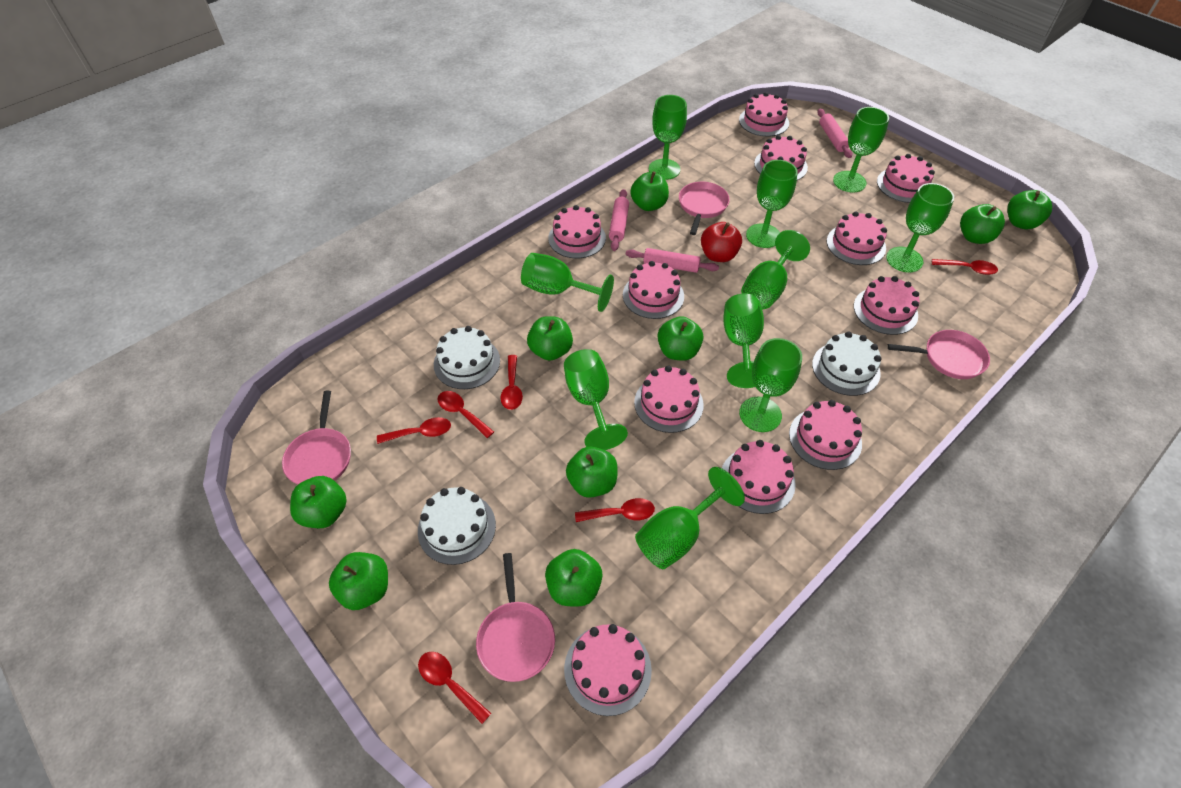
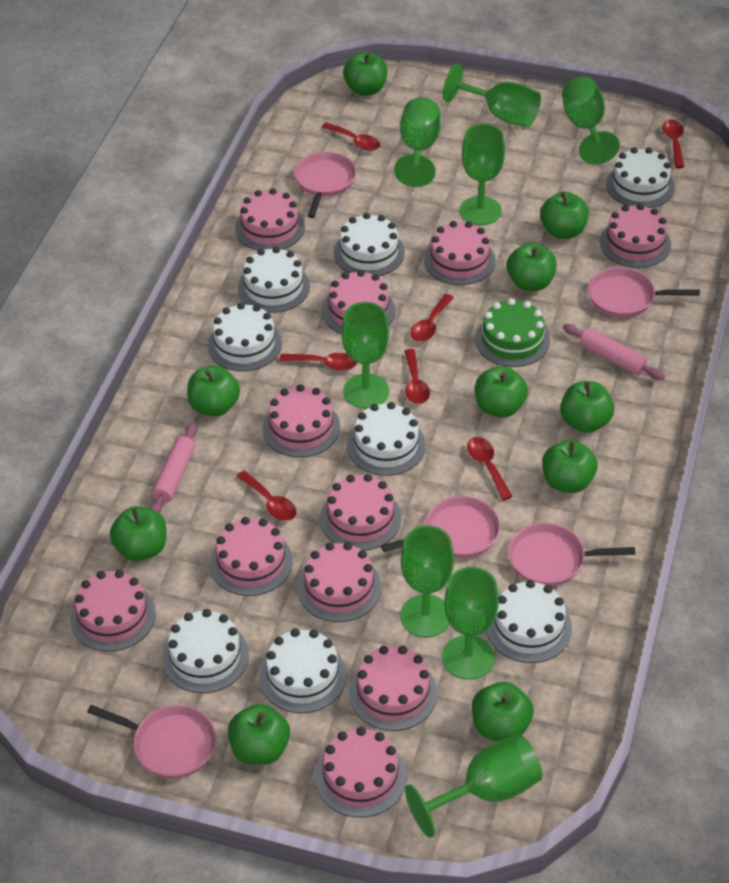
green apple: [290,476,347,528] [329,552,388,610] [527,316,573,361] [545,549,603,606] [566,447,618,498] [630,171,669,211] [658,316,703,361] [960,204,1005,244] [1007,190,1052,229] = 9 -> [110,506,166,561] [187,365,240,417] [228,704,290,765] [343,52,388,96] [472,682,534,741] [475,366,528,418] [507,243,557,291] [540,192,589,239] [542,440,598,493] [560,381,614,433] = 10
green cake: none = 0 -> [475,298,550,367] = 1
green goblet: [521,253,614,312] [564,349,628,450] [635,467,745,569] [649,95,687,180] [723,293,764,388] [739,338,802,432] [741,230,810,309] [746,160,798,248] [833,107,889,192] [886,183,954,273] = 10 -> [341,302,389,409] [394,97,441,187] [400,525,454,637] [405,735,542,838] [442,567,499,680] [443,63,541,127] [460,124,505,225] [562,76,620,165] = 8
pink pan: [282,391,351,484] [476,553,555,682] [679,182,730,235] [887,330,990,379] = 4 -> [87,705,216,778] [294,152,356,218] [381,496,500,558] [508,523,635,586] [588,267,700,318] = 5
pink rolling pin: [609,189,629,251] [626,248,719,273] [817,109,852,158] = 3 -> [150,422,197,514] [563,324,665,380] = 2
red apple: [701,222,742,262] = 1 -> none = 0
red spoon: [377,417,451,444] [418,652,491,724] [438,391,494,438] [501,355,523,410] [575,498,655,522] [932,259,998,275] = 6 -> [236,471,296,521] [279,353,357,371] [322,122,380,151] [404,349,430,404] [410,294,454,342] [467,437,513,500] [662,119,684,168] = 7
white cake: [418,487,496,565] [434,326,500,389] [812,332,881,396] = 3 -> [162,609,249,693] [207,303,282,371] [238,247,310,313] [259,628,347,713] [334,213,405,276] [347,402,426,476] [487,580,572,663] [606,147,675,208] = 8

